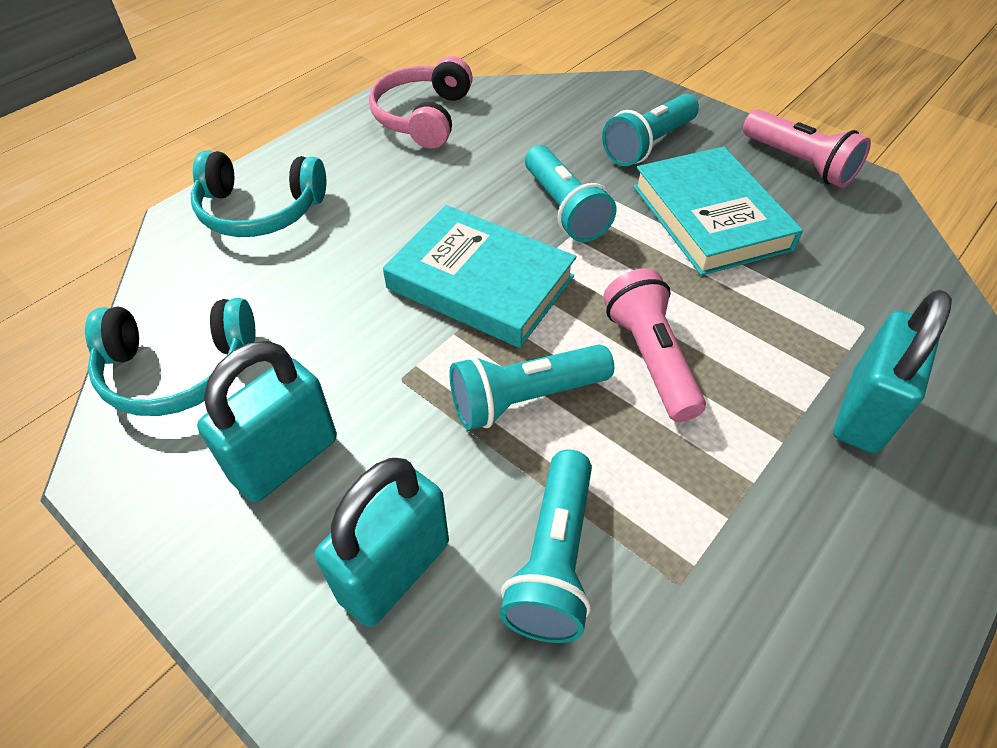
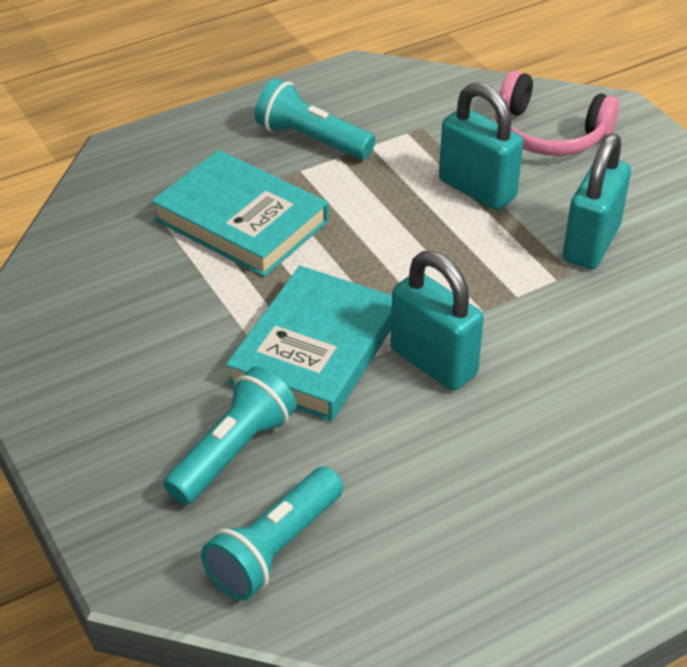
pink flashlight: [603,268,706,422] [743,109,871,188] = 2 -> none = 0
turquoise flashlight: [449,345,614,430] [500,450,592,643] [525,145,616,242] [602,94,699,166] = 4 -> [163,367,297,505] [201,467,343,601] [255,78,375,160] = 3
turquoise headphones: [85,298,255,416] [191,150,326,237] = 2 -> none = 0

